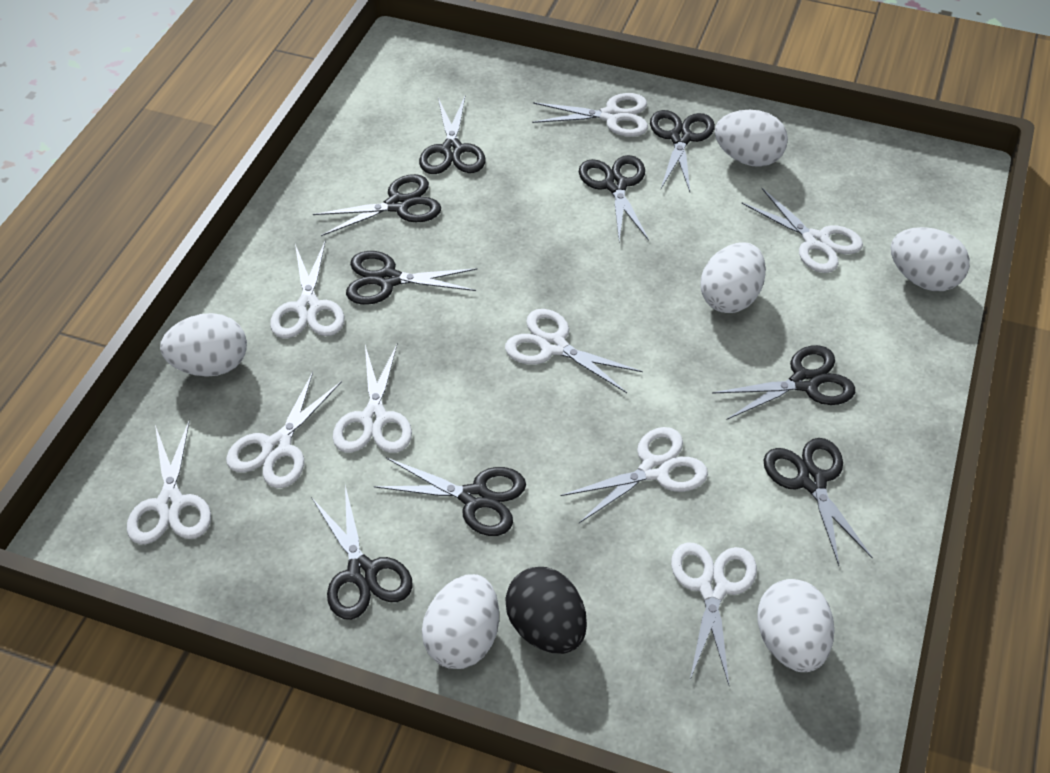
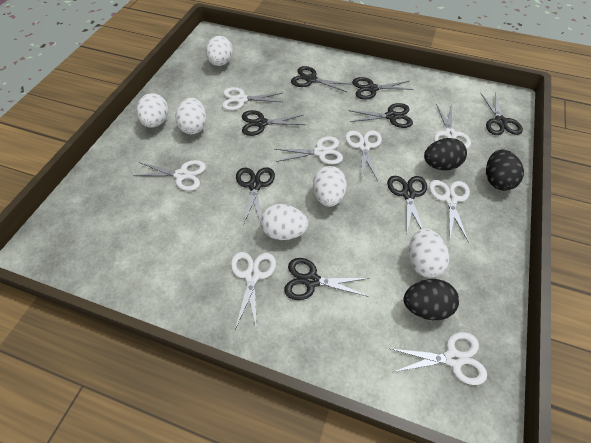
black egg: [505,567,587,654] = 1 -> [403,279,459,320] [424,138,467,171] [486,150,524,191] = 3
black scissors: [311,485,413,620] [313,174,441,236] [346,251,478,305] [374,458,526,536] [419,96,485,174] [579,155,649,241] [650,110,715,192] [712,345,855,420] [764,438,873,566] = 9 -> [236,167,275,225] [242,110,305,136] [284,258,369,300] [291,66,349,92] [348,103,413,128] [352,77,414,100] [387,176,427,236] [480,93,523,135] = 8
white scissors: [127,419,211,545] [226,372,342,488] [270,240,344,338] [333,343,412,453] [505,309,643,393] [532,93,648,137] [560,427,708,523] [671,542,757,685] [741,188,863,273] = 9 -> [133,160,206,191] [222,87,282,111] [231,252,276,330] [275,136,343,165] [345,130,382,181] [391,332,487,385] [429,180,470,242] [434,104,471,149] = 8

